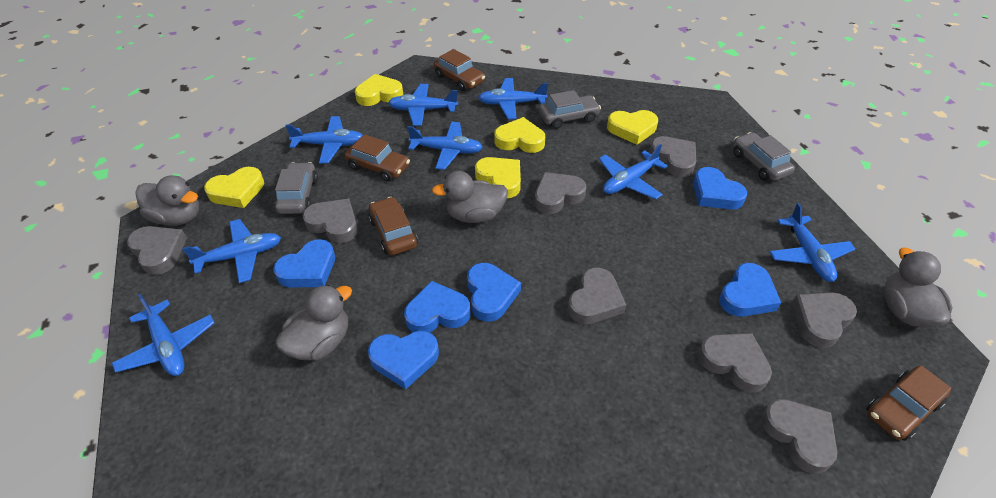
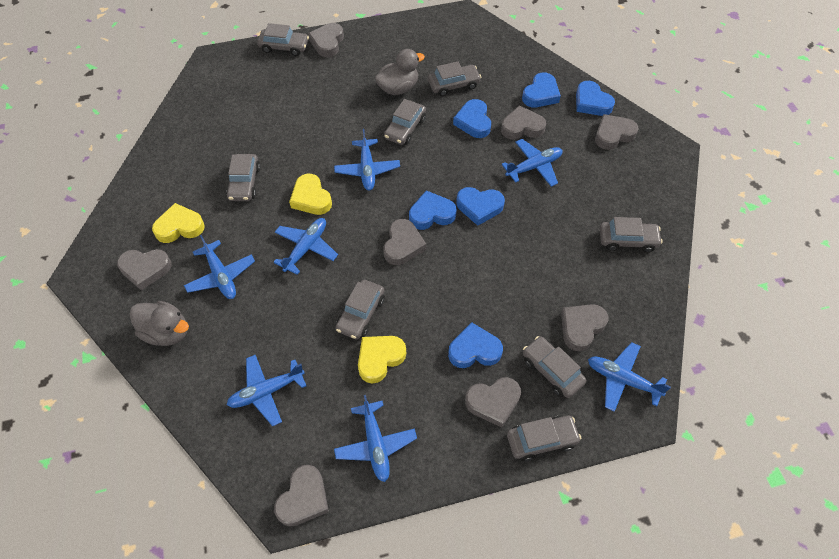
blue plane: [112,294,214,376] [182,219,281,283] [285,116,363,163] [388,84,458,126] [407,122,483,170] [478,78,548,119] [599,144,668,199] [769,203,855,282] = 8 -> [184,235,255,299] [227,355,306,426] [274,218,338,275] [334,129,400,191] [334,395,417,482] [502,139,562,187] [588,342,671,412] = 7
brown car: [344,134,410,182] [368,197,418,255] [434,49,485,91] [867,365,951,441] = 4 -> none = 0
grey car: [275,162,318,214] [539,90,601,129] [733,132,795,181] = 3 -> [226,154,261,201] [257,23,309,56] [336,280,385,339] [384,99,426,145] [428,61,482,96] [507,415,581,461] [523,336,587,398] [600,217,663,252] = 8
grey duck: [135,175,199,226] [275,285,352,360] [432,171,508,223] [884,248,953,328] = 4 -> [129,301,189,346] [375,49,425,95] = 2
yellow heart: [204,167,264,208] [355,74,403,106] [475,157,521,198] [494,117,545,153] [607,110,658,145] = 5 -> [152,203,205,243] [289,174,332,215] [358,336,406,383] = 3

